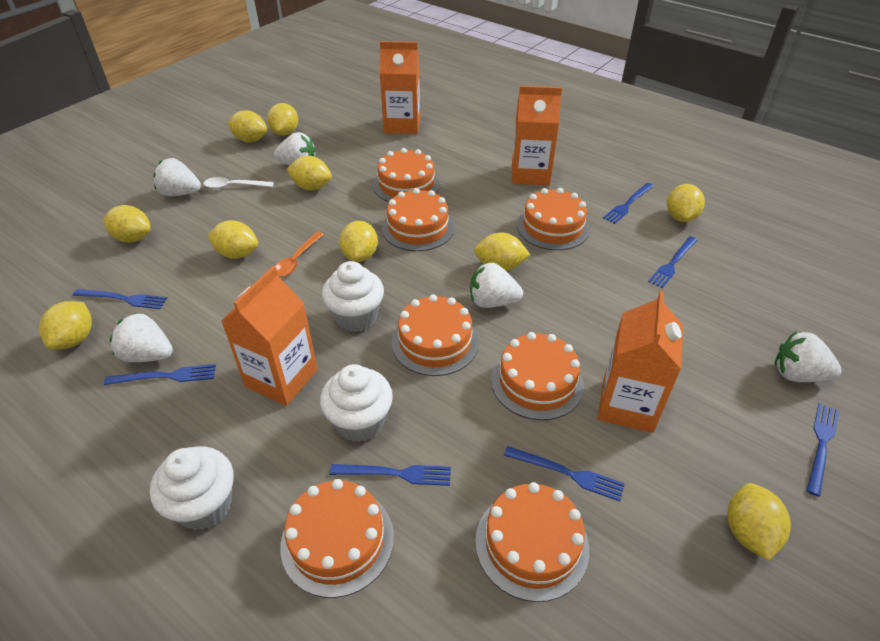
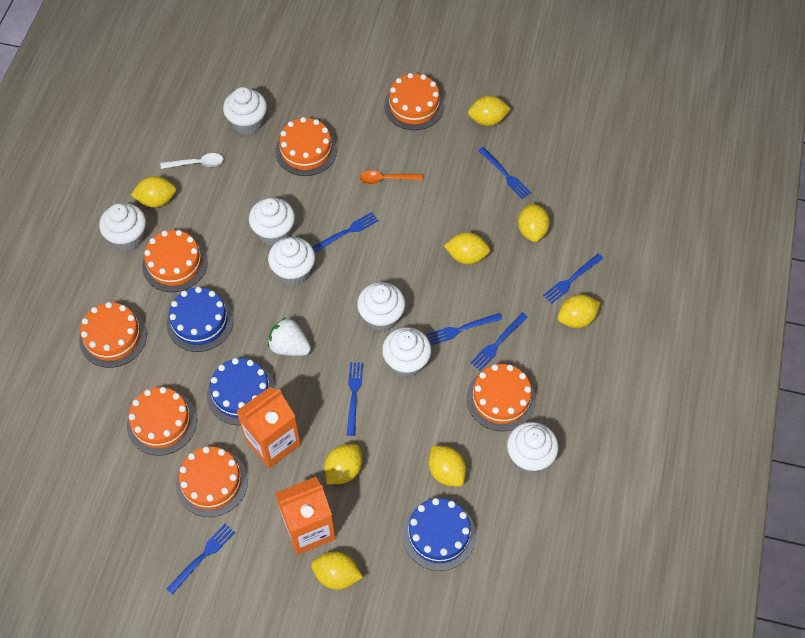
blue cake: none = 0 -> [167,287,234,352] [207,358,276,425] [402,498,476,571] = 3
orange carton: [221,266,318,406] [380,41,420,134] [512,86,562,185] [597,291,683,433] = 4 -> [236,387,301,468] [275,477,336,555] = 2
white cupcake: [150,446,234,530] [320,364,393,442] [322,261,384,332] = 3 -> [99,203,146,251] [223,87,267,135] [249,198,295,245] [268,237,315,285] [357,282,405,331] [382,327,431,377] [507,422,558,473] = 7
white strawberry: [110,313,173,362] [153,158,201,196] [274,132,316,166] [470,263,523,308] [775,331,842,382] = 5 -> [268,317,311,356] = 1
yellow lemon: [39,301,92,349] [104,205,151,243] [207,220,258,259] [227,110,267,142] [267,103,298,136] [287,156,332,190] [339,221,378,262] [474,233,530,271] [667,184,705,222] [727,483,791,561] = 10 -> [131,176,176,208] [311,551,363,589] [324,444,362,484] [429,445,466,487] [444,232,490,264] [468,96,511,126] [518,203,550,242] [558,295,601,328] = 8

